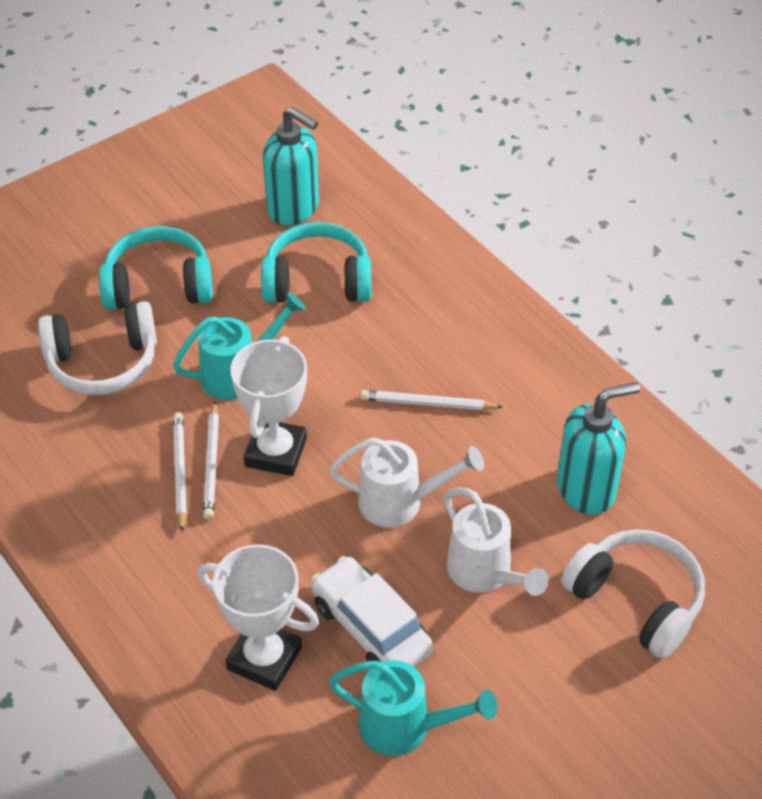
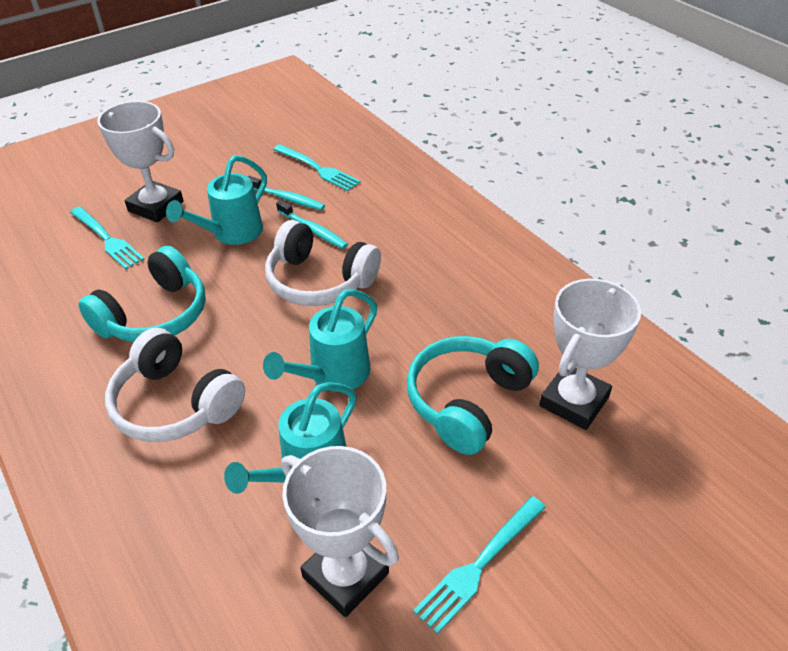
turquoise fork: none = 0 -> [70,207,145,269] [273,144,361,191] [413,496,546,634] = 3
turquoise soap dispenser: [263,107,319,226] [557,382,640,515] = 2 -> none = 0
turquoise toothbrush: none = 0 -> [247,176,325,210] [276,200,348,249] = 2
turquoise watering can: [173,292,306,400] [329,660,497,756] = 2 -> [166,155,267,245] [224,382,357,494] [263,289,377,392] = 3
white car: [311,556,433,667] = 1 -> none = 0
white pencil: [173,412,187,532] [203,401,219,520] [361,390,503,410] = 3 -> none = 0
white trophy: [198,544,319,691] [230,336,307,476] = 2 -> [97,101,184,222] [281,446,399,617] [539,279,641,430] = 3
white watering can: [329,438,484,528] [444,488,549,596] = 2 -> none = 0

